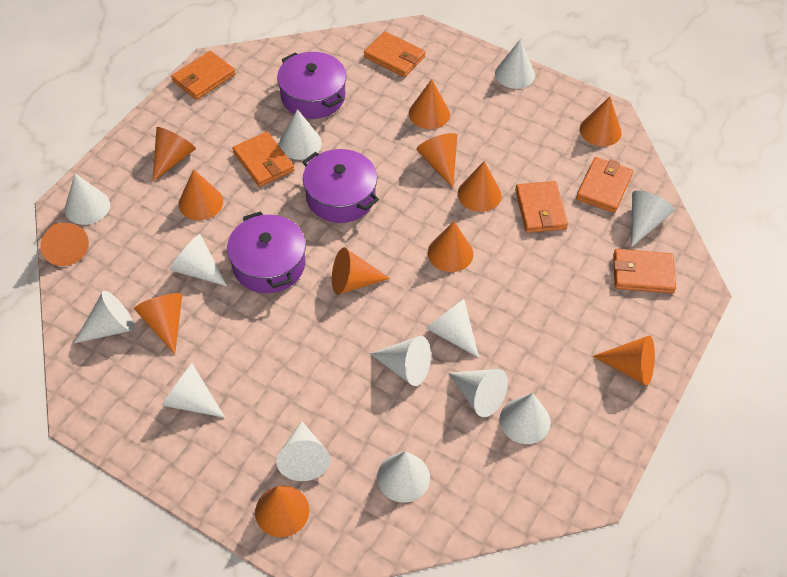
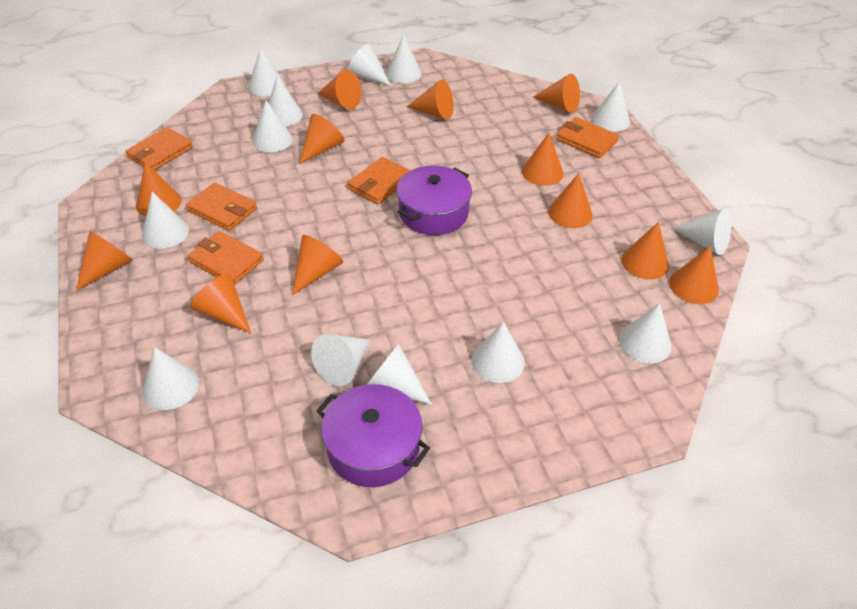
orange wallet: [171,51,236,100] [233,132,295,187] [364,31,426,77] [515,181,568,233] [576,157,633,213] [613,249,676,293] = 6 -> [126,127,193,171] [186,183,257,231] [187,231,264,285] [347,157,410,204] [556,117,619,158] = 5
purple pot: [227,211,306,293] [277,52,347,119] [303,149,379,223] = 3 -> [317,384,430,487] [397,166,472,235] = 2

